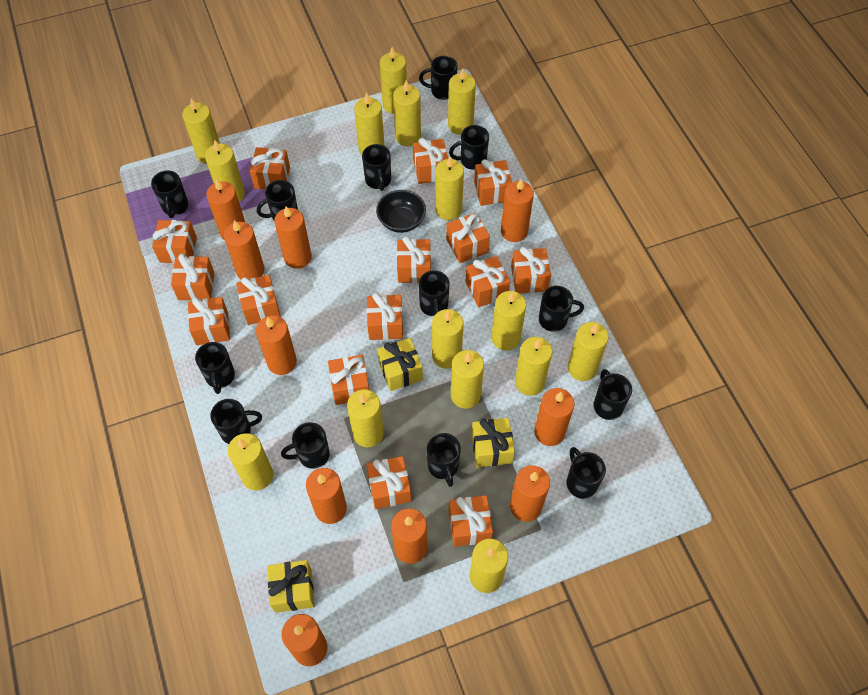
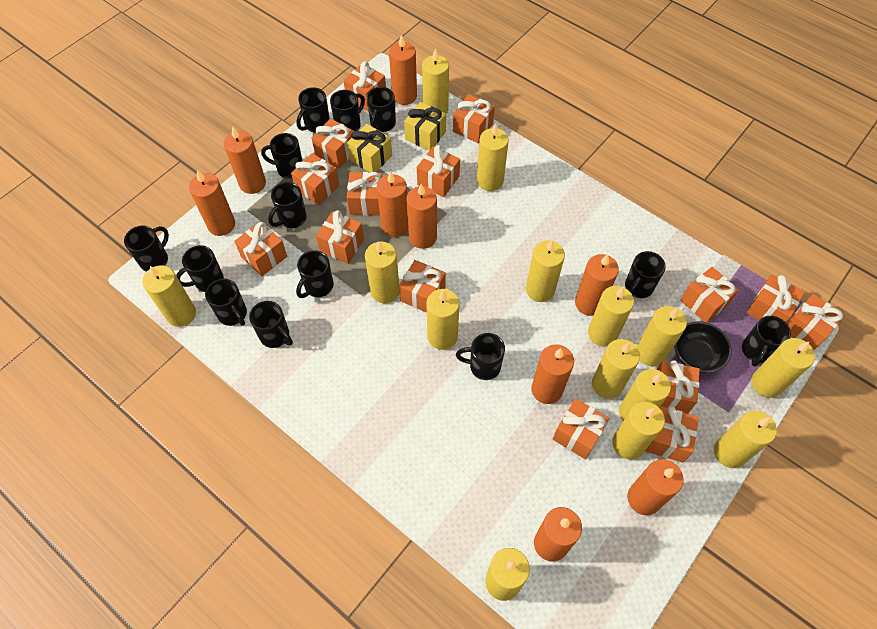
orange candle: [206,179,245,240] [224,220,265,280] [256,316,297,375] [274,206,312,269] [282,614,328,666] [306,468,347,524] [391,508,427,564] [501,179,534,242] [510,465,550,522] [534,388,575,446] = 10 -> [189,170,235,236] [224,126,266,194] [377,171,408,237] [389,35,417,105] [406,184,437,249] [531,344,574,404] [534,507,582,562] [575,254,619,316] [627,459,684,515] = 9
yellow candle: [182,98,220,164] [205,140,245,202] [228,433,273,490] [347,389,384,447] [354,93,384,155] [380,47,407,114] [393,80,421,146] [432,309,464,369] [435,157,464,220] [448,68,476,135] [451,350,484,409] [470,539,508,593] [491,291,526,351] [515,337,552,396] [568,322,609,381] = 15 -> [142,265,196,327] [365,241,399,303] [422,48,449,114] [426,289,459,350] [477,124,509,191] [485,548,530,601] [526,240,565,302] [588,286,634,347] [592,339,640,399] [612,402,665,460] [619,369,671,421] [637,306,687,366] [714,411,777,468] [752,338,815,398] = 14
yellow gift: [267,560,314,613] [377,338,423,391] [471,418,515,468] = 3 -> [347,124,392,172] [404,102,446,151] = 2

